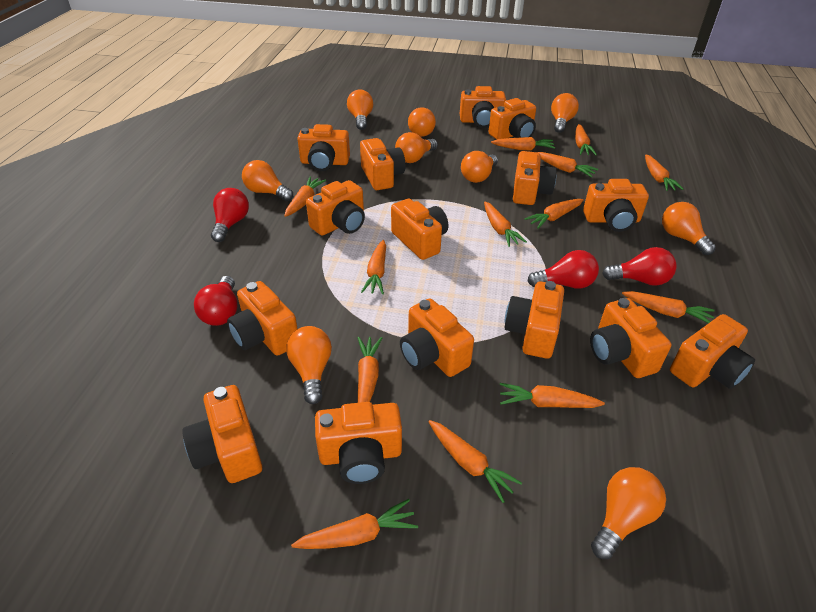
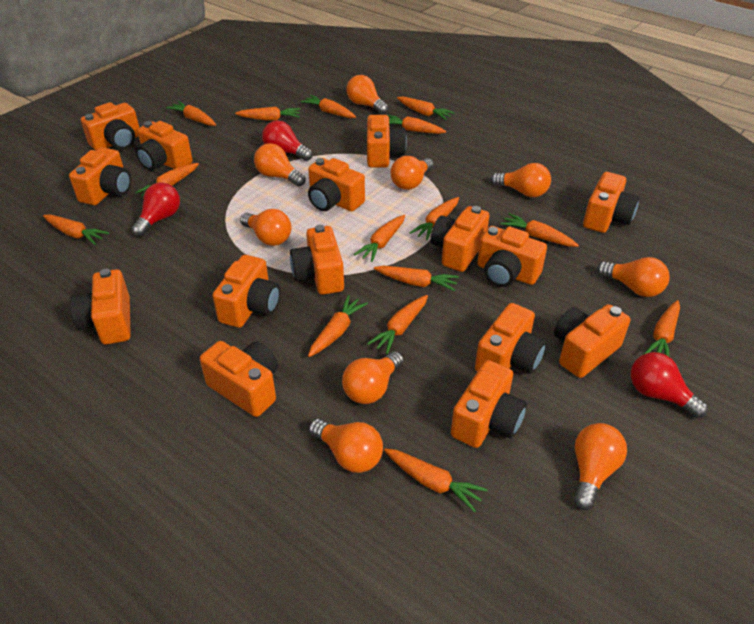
orange carrot: [284,177,326,217] [291,499,418,549] [358,337,382,403] [361,240,386,294] [428,420,522,503] [484,202,527,247] [491,137,555,151] [500,383,605,408] [524,199,584,229] [538,152,598,177] [575,124,597,155] [622,291,715,323] [645,154,683,191] = 13 -> [43,214,109,245] [135,163,199,197] [166,101,216,126] [235,107,300,121] [301,95,356,118] [308,295,368,357] [354,215,405,262] [367,295,428,354] [374,266,459,291] [384,448,488,512] [388,115,446,134] [397,97,455,120] [410,197,459,240] [501,213,579,247] [644,300,680,357] = 15
red light bulb: [194,276,237,326] [211,188,249,242] [528,250,599,289] [602,247,677,286] = 4 -> [131,182,180,237] [262,120,313,161] [631,352,708,418] = 3

